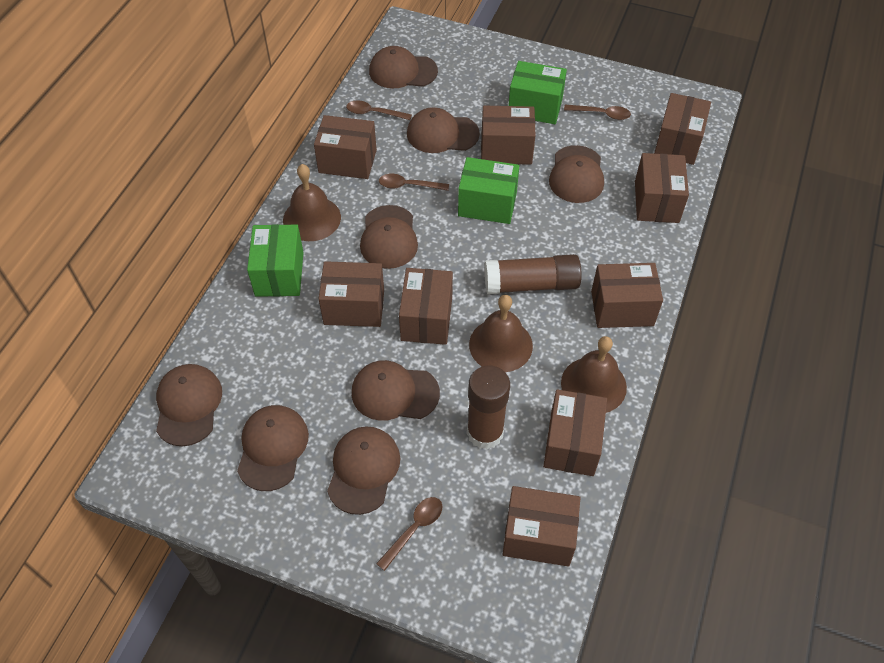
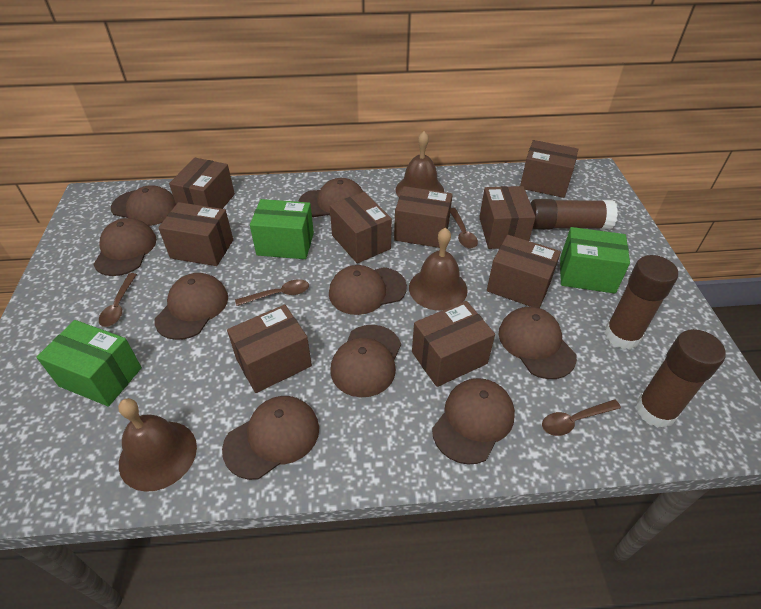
brown cap: [156,364,222,446] [237,405,309,491] [327,426,400,515] [352,360,440,421] [360,205,418,269] [369,46,438,88] [407,107,480,153] [549,145,604,203] = 8 -> [93,218,157,276] [111,186,176,226] [154,273,228,340] [222,396,319,480] [299,178,363,217] [329,265,407,315] [331,325,401,397] [432,378,515,464] [498,307,577,379] = 9
brown glue stick: [467,365,510,449] [484,254,582,294] = 2 -> [530,199,618,229] [605,255,678,349] [636,329,726,428] = 3

